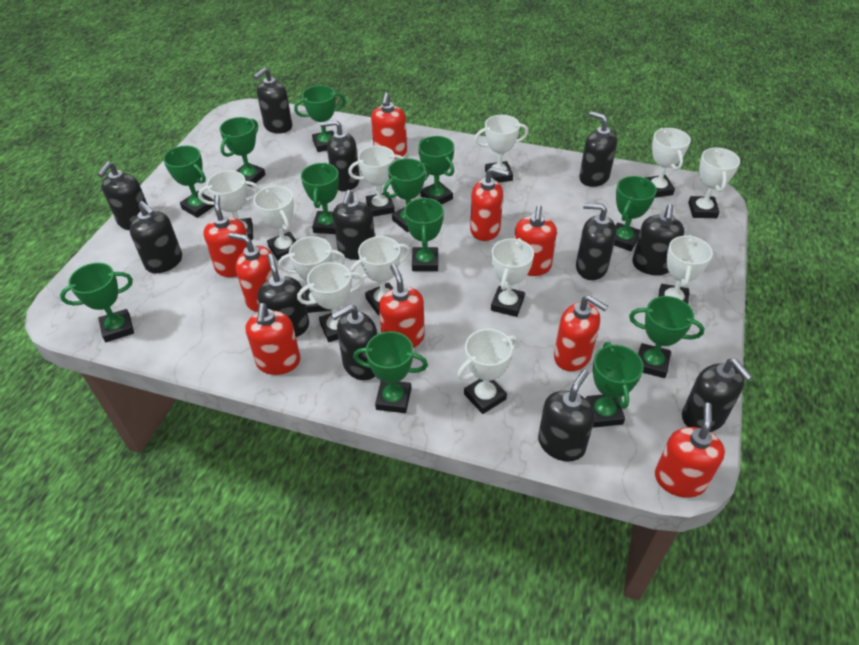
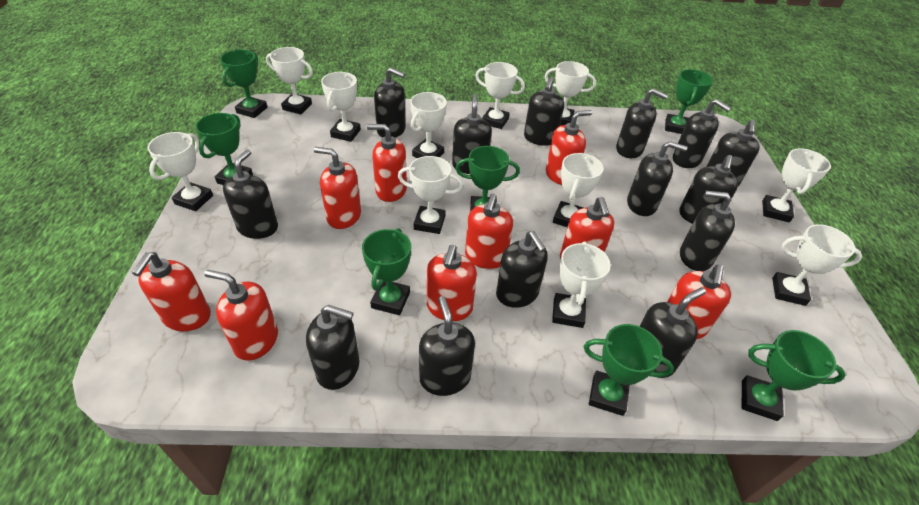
black soap dispenser: [97,162,148,230] [130,201,182,273] [253,67,292,133] [258,254,309,337] [320,120,360,191] [331,304,377,380] [333,190,375,260] [538,370,595,462] [576,203,616,280] [579,111,617,187] [632,204,684,275] [682,359,752,432] = 12 -> [223,149,278,239] [306,305,360,390] [374,67,406,138] [419,296,475,396] [452,94,492,174] [496,231,548,308] [524,77,564,146] [616,88,668,158] [627,141,688,216] [640,287,706,378] [673,99,731,168] [679,155,738,224] [680,191,735,271] [707,120,760,186] = 14
green trophy: [60,263,134,342] [163,146,214,218] [219,117,266,187] [294,85,346,152] [301,163,339,234] [353,331,428,413] [383,158,431,232] [404,197,444,271] [418,136,454,204] [586,342,644,428] [614,176,657,251] [629,296,705,378] = 12 -> [195,113,253,185] [220,50,267,118] [362,228,411,315] [455,146,520,211] [584,324,674,416] [665,69,713,134] [742,330,845,421] = 7
white trophy: [198,170,260,240] [254,186,296,261] [279,236,346,313] [297,262,364,342] [348,145,404,217] [350,236,410,315] [457,329,518,414] [474,115,529,183] [491,238,534,317] [645,128,691,198] [659,235,713,304] [688,147,740,218] = 12 -> [148,132,213,211] [266,47,313,114] [321,72,361,142] [398,156,463,234] [410,92,447,158] [475,62,525,129] [544,61,596,125] [552,242,611,328] [553,153,603,227] [762,148,831,222] [772,224,862,306] = 11

